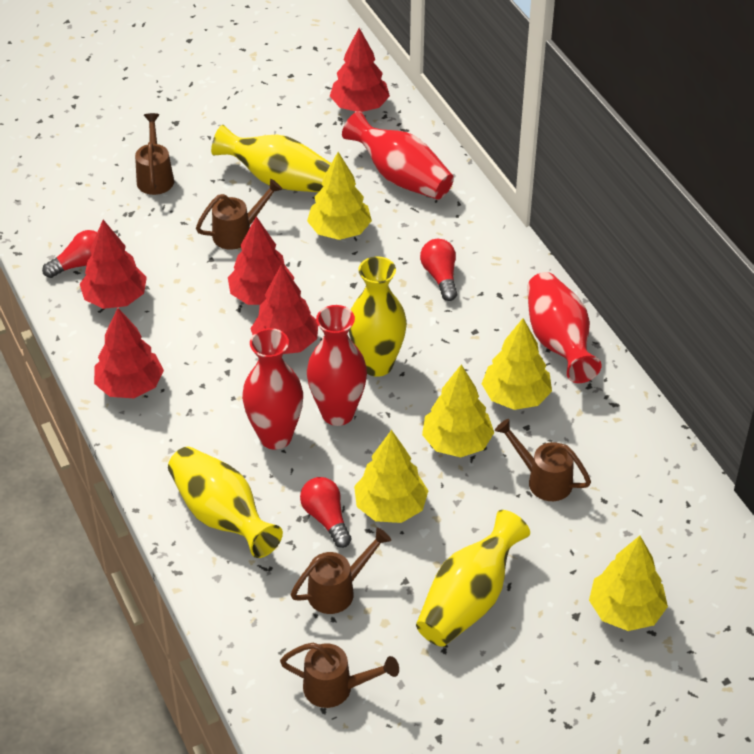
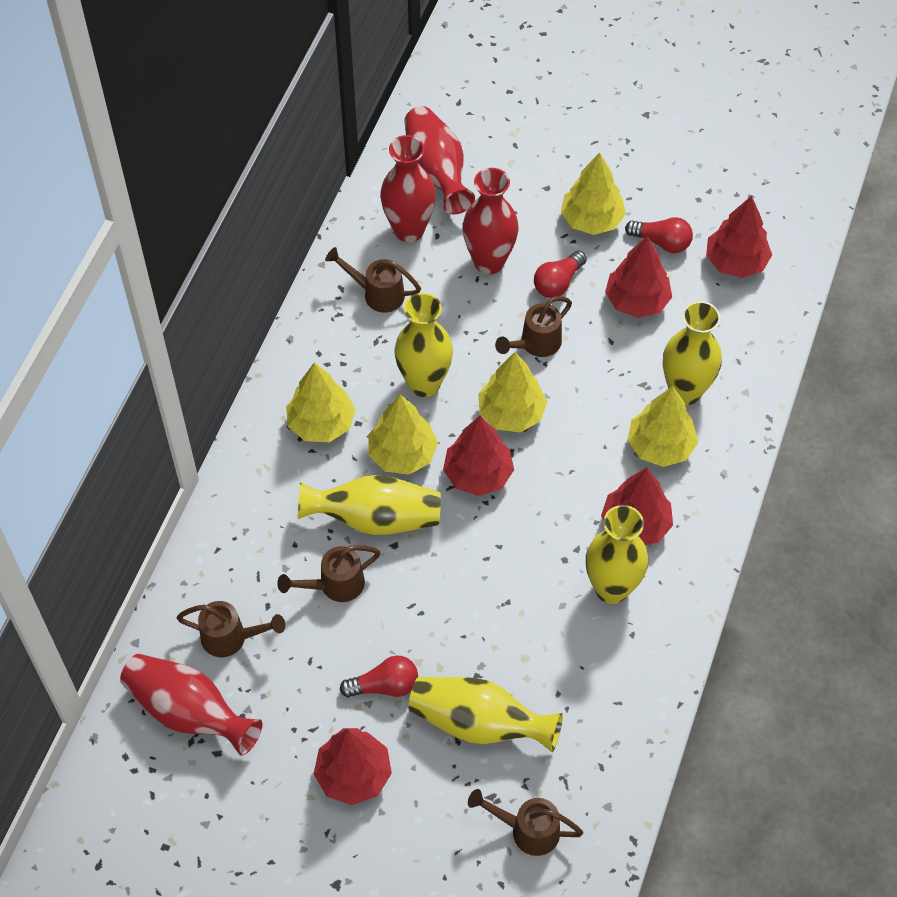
yellow vase: [168,447,283,558] [211,125,331,192] [349,256,407,377] [416,510,530,647] = 4 -> [298,475,441,535] [394,293,453,397] [409,677,563,752] [586,505,648,604] [663,301,722,405] = 5

